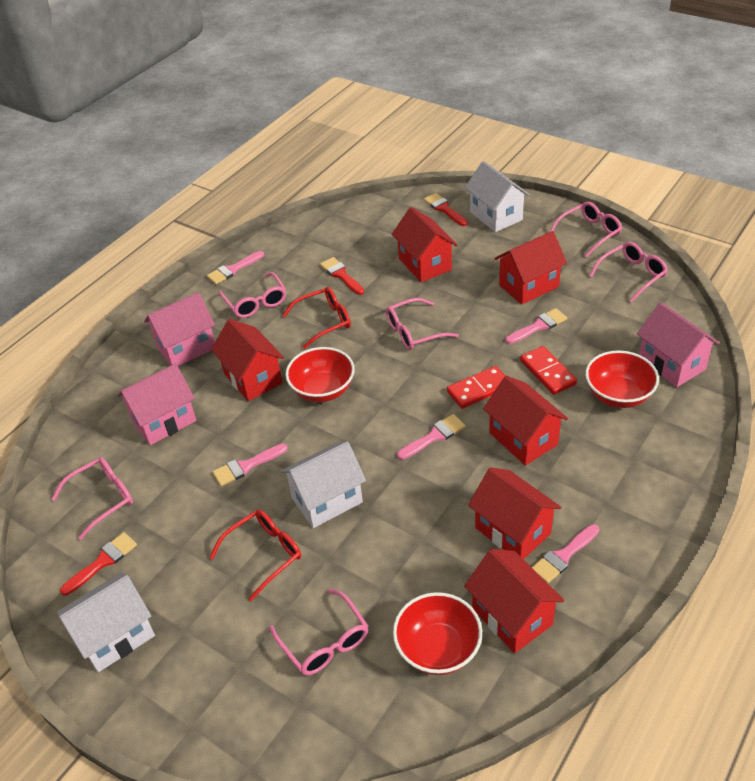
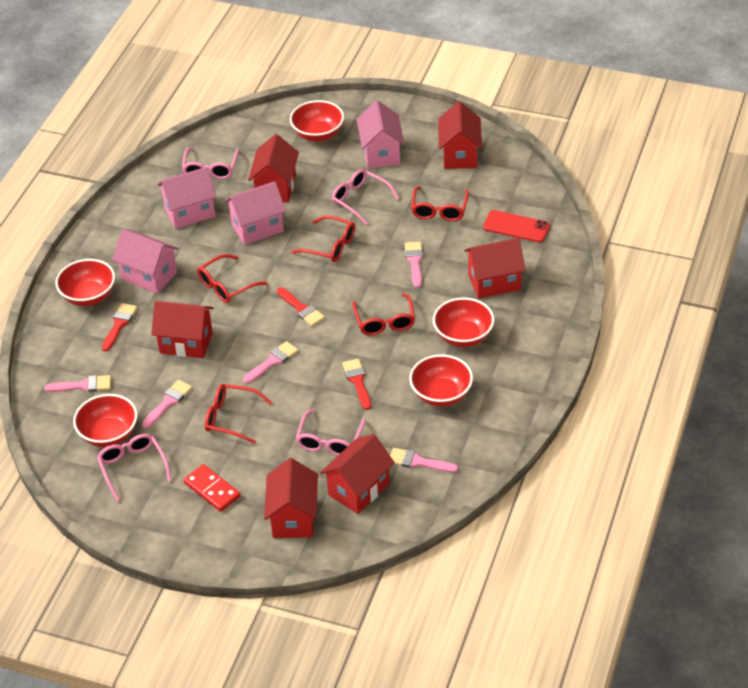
pink glasses: [52,457,133,540] [219,272,286,318] [269,589,368,676] [386,298,459,350] [550,202,622,258] [589,242,668,302] = 6 -> [97,434,172,501] [182,148,239,179] [296,409,366,456] [332,169,399,225] = 4
pink house: [117,364,196,445] [144,292,215,366] [637,302,719,387] = 3 -> [112,229,179,294] [157,167,217,229] [225,181,286,245] [357,100,404,168] = 4
red bowl: [285,347,355,402] [393,592,482,675] [585,350,659,408] = 3 -> [56,259,115,306] [73,394,137,447] [290,100,344,142] [409,354,473,407] [433,298,494,347] = 5
red domino: [447,366,505,409] [520,346,577,395] = 2 -> [183,464,240,512] = 1
red glasses: [209,510,301,601] [282,287,351,349] = 2 -> [197,254,268,303] [205,384,272,444] [291,215,355,262] [352,293,415,335] [411,186,469,221] = 5
red phone: none = 0 -> [483,210,550,243] = 1
white house: [57,572,155,672] [280,441,366,528] [465,161,530,232] = 3 -> none = 0

